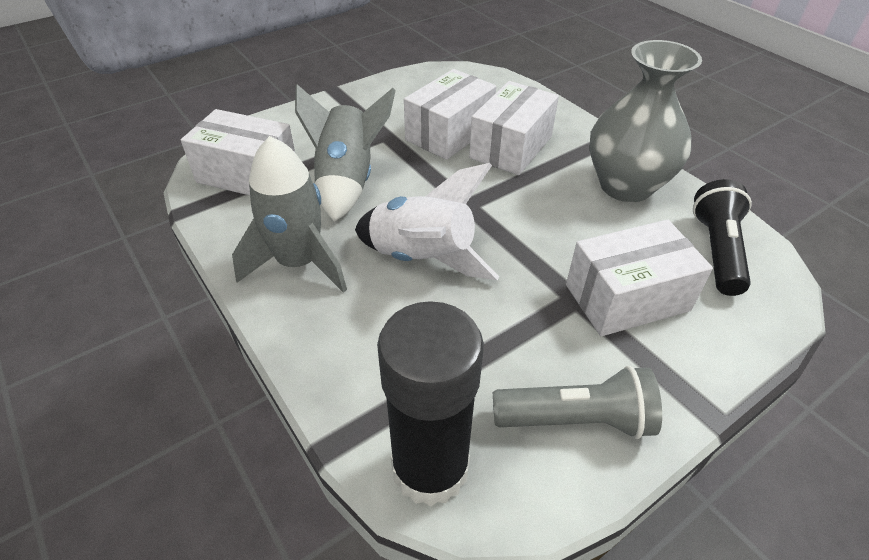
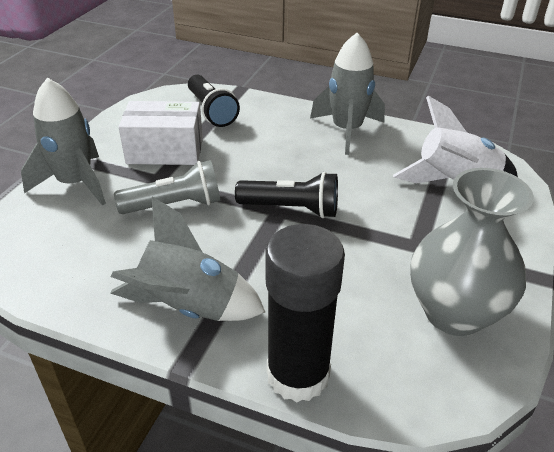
black flashlight: [693,179,752,296] = 1 -> [188,75,240,127] [235,172,338,218] = 2
grey rocket: [232,136,347,293] [295,84,396,222] = 2 -> [21,78,106,206] [110,197,265,321] [310,33,385,155] = 3
white box: [181,109,295,195] [404,69,496,160] [469,81,559,175] [566,220,713,336] = 4 -> [119,101,203,165] = 1

